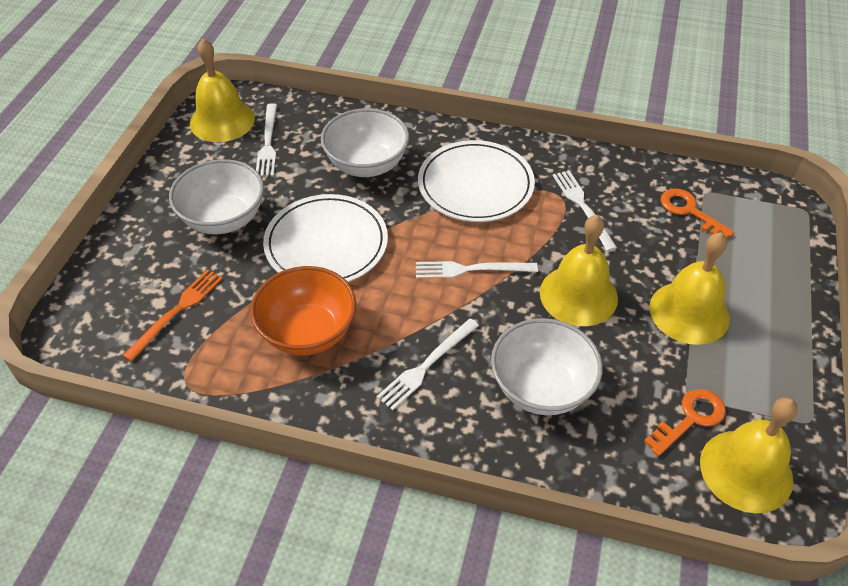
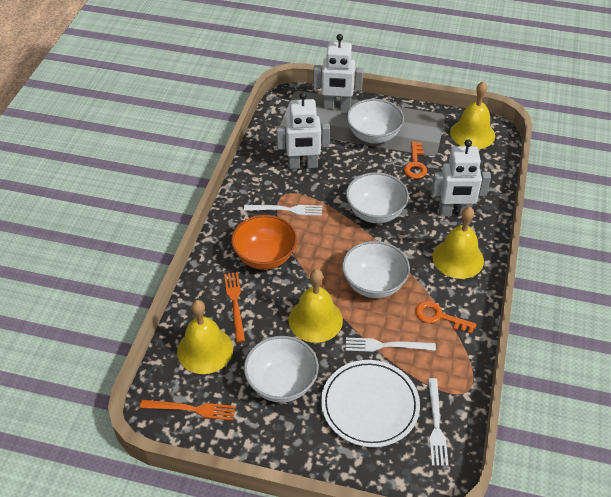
orange fork: [122,269,223,362] = 1 -> [140,400,236,420] [224,272,245,342] = 2
white bowl: [169,159,264,234] [321,108,409,177] [491,318,603,415] = 3 -> [244,336,319,403] [342,241,410,298] [346,99,404,144] [346,172,409,223] = 4
white fork: [256,103,277,177] [376,318,479,410] [416,261,538,278] [553,170,617,251] = 4 -> [244,205,322,216] [346,338,436,352] [428,378,449,466] = 3
white plate: [263,194,388,282] [418,140,535,222] = 2 -> [321,360,420,447] = 1
white robot: none = 0 -> [277,92,330,169] [313,34,363,110] [431,139,491,216] = 3

